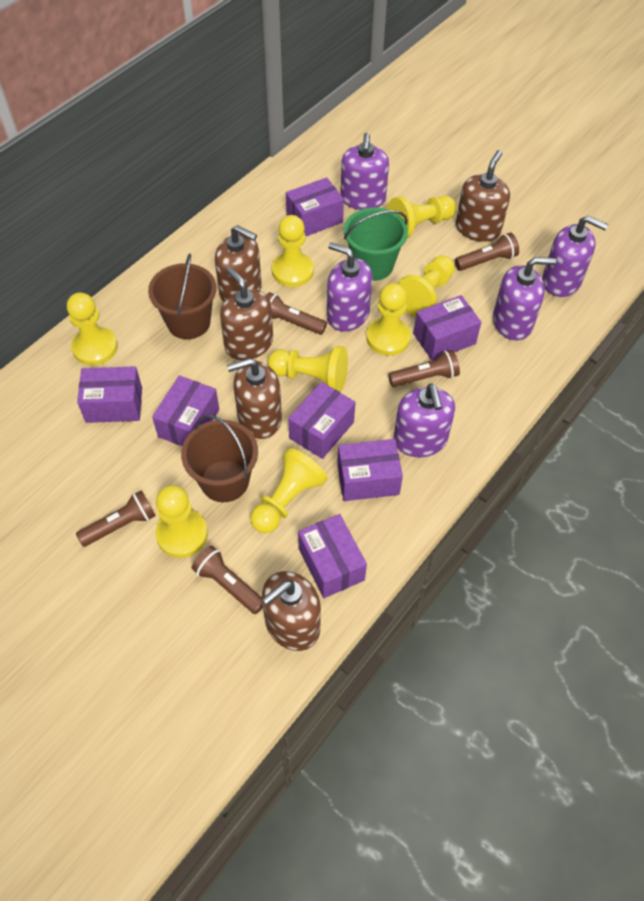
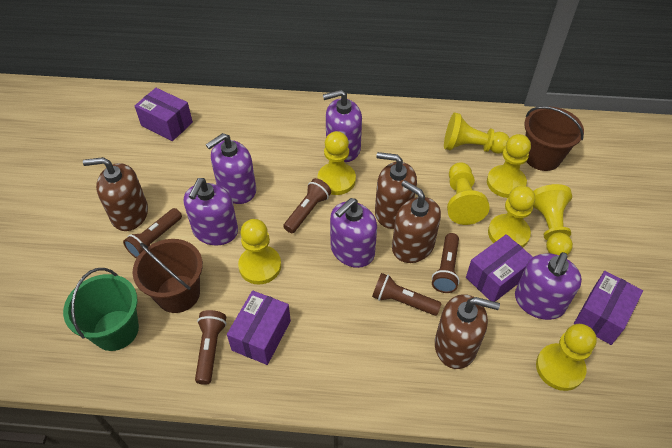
brown soap dispenser: [215,225,262,302] [220,267,273,360] [227,358,282,439] [262,571,321,651] [456,150,510,242] = 5 -> [83,157,148,231] [375,152,417,229] [392,180,441,263] [435,294,500,369] = 4
purple box: [77,366,142,423] [152,376,219,446] [286,177,344,237] [288,382,355,459] [298,514,367,598] [337,439,403,501] [413,295,481,361] = 7 -> [135,88,193,141] [227,290,291,365] [466,234,533,302] [574,271,643,345] = 4

